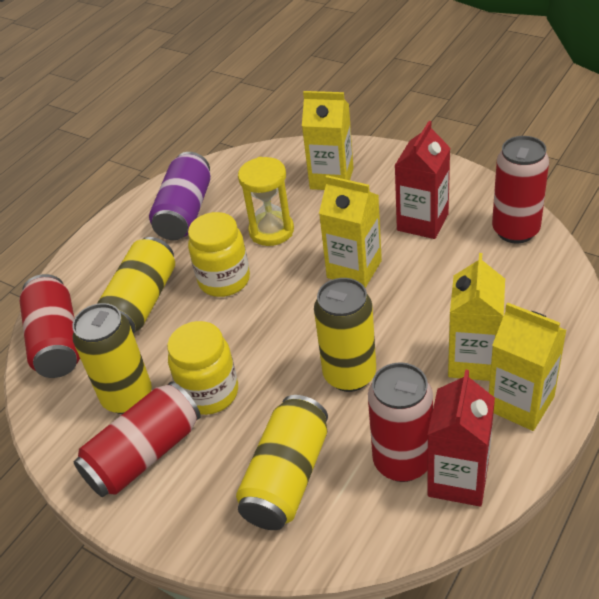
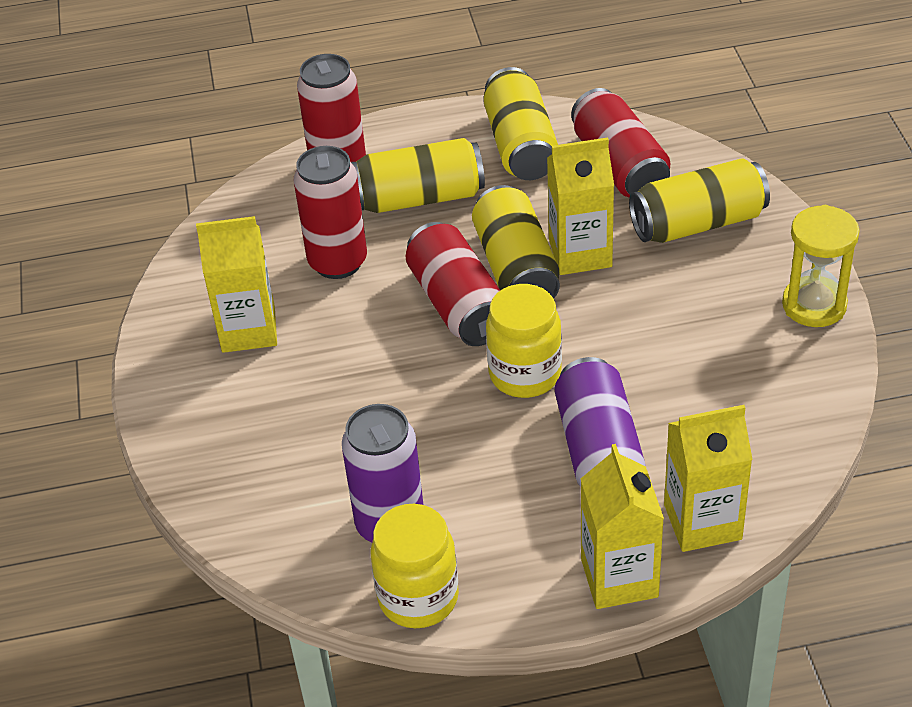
purple can: [149,152,211,240] = 1 -> [342,404,424,543] [555,357,645,487] = 2
red carton: [394,121,450,239] [427,369,495,507] = 2 -> none = 0

